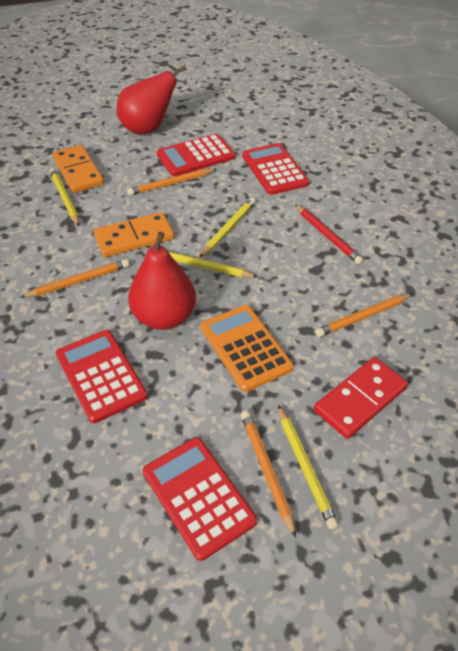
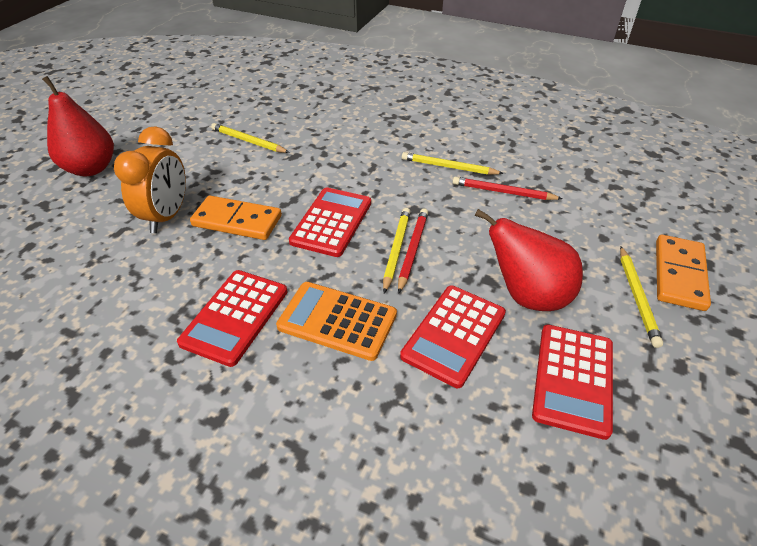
orange clock: none = 0 -> [114,126,186,233] = 1
orange pencil: [20,259,129,298] [127,168,217,196] [241,411,296,538] [315,294,412,337] = 4 -> none = 0
red domino: [314,357,408,439] = 1 -> none = 0
red pencil: [295,205,363,264] = 1 -> [398,208,428,294] [453,177,563,200] = 2

